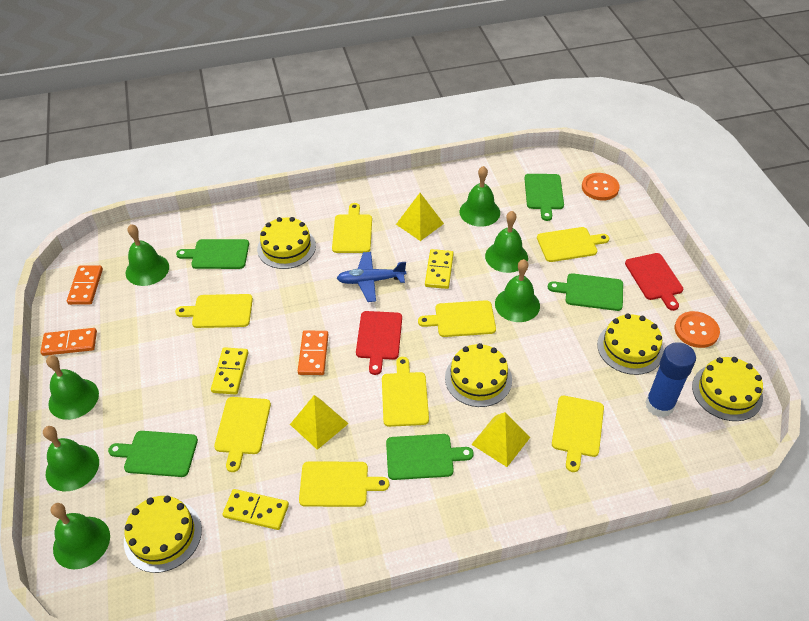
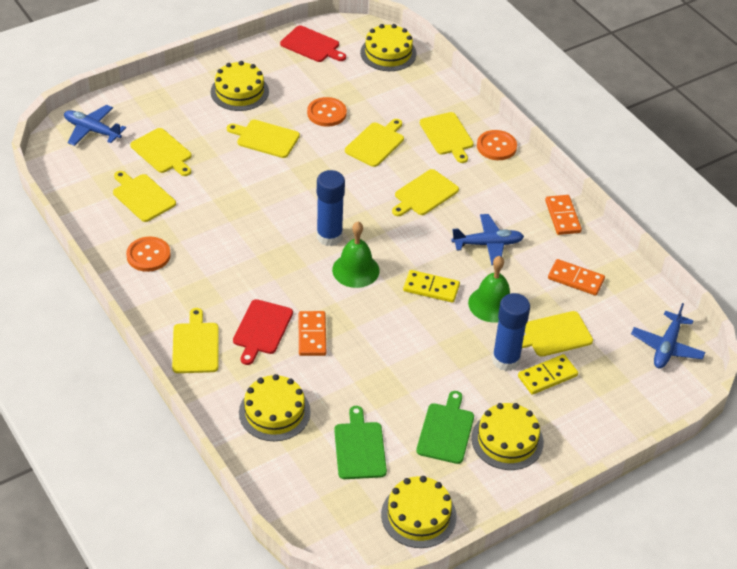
blue glue stick: [645,342,696,417] = 1 -> [317,170,345,246] [492,293,530,371] = 2
blue plane: [337,252,406,302] = 1 -> [64,105,126,146] [451,214,524,265] [631,303,706,369] = 3
green bell: [43,426,99,491] [46,355,99,420] [51,503,110,569] [125,224,169,286] [459,166,500,227] [485,211,528,273] [495,259,540,322] = 7 -> [332,222,379,288] [468,256,510,323] = 2
green cutting board: [108,431,198,477] [176,239,249,269] [386,434,474,480] [524,174,564,221] [548,273,623,311] = 5 -> [334,406,387,479] [416,391,474,464] = 2
orange button: [582,173,619,201] [675,311,720,348] = 2 -> [126,237,171,272] [307,97,347,127] [477,130,517,160] = 3
yellow domino: [211,347,248,395] [222,489,289,530] [425,249,454,289] = 3 -> [403,270,460,303] [518,354,578,395] = 2
yellow pyramid: [290,395,348,450] [396,193,444,241] [471,412,530,467] = 3 -> none = 0

